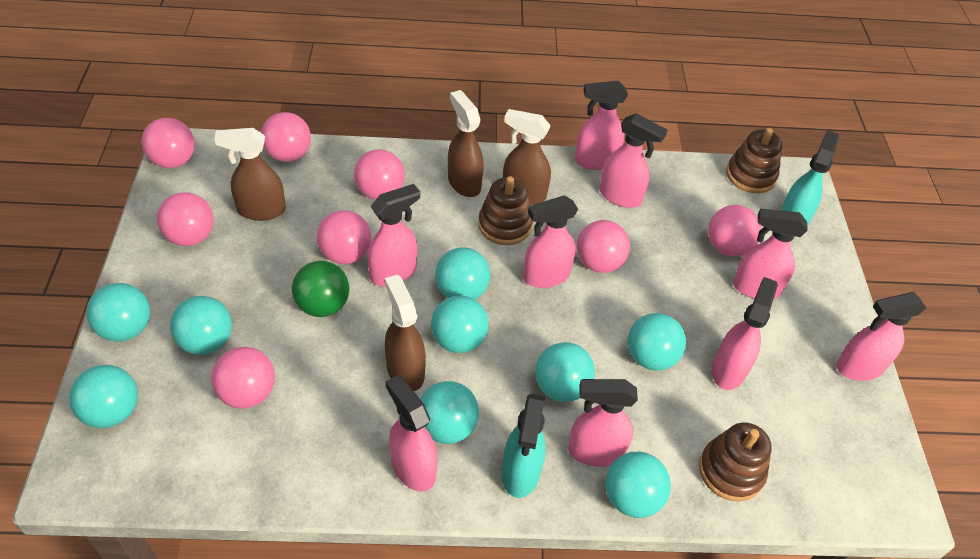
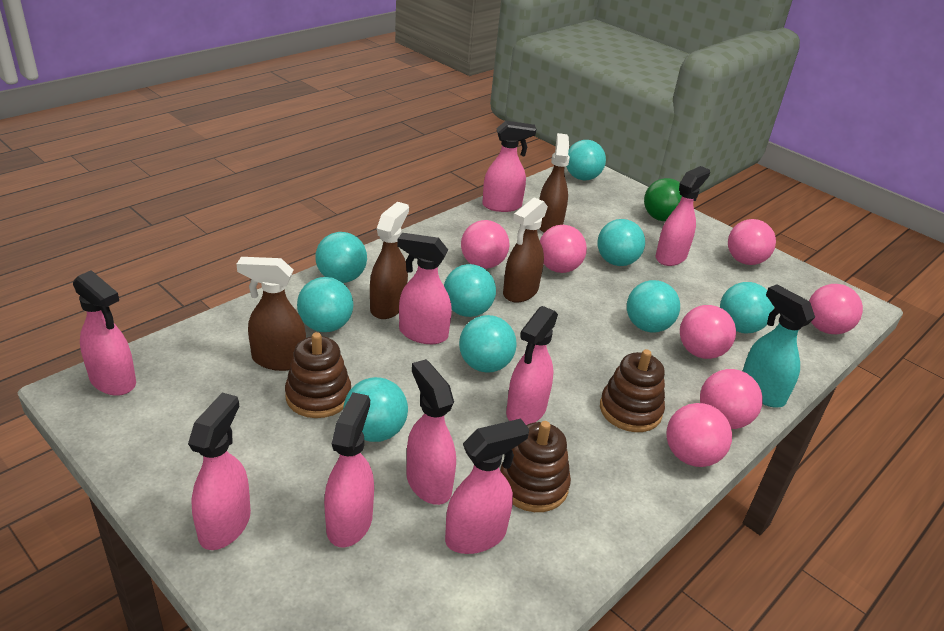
pink ball: [141,118,195,168] [157,192,214,246] [211,347,275,409] [261,112,311,162] [317,210,371,264] [354,149,405,200] [577,220,630,273] [708,205,761,256] = 8 -> [461,220,510,269] [540,225,587,273] [666,403,732,467] [680,305,736,359] [700,369,763,429] [728,219,776,265] [809,284,863,334] = 7
turquoise spray bottle: [502,394,546,498] [781,130,839,226] = 2 -> [743,284,815,407] = 1

